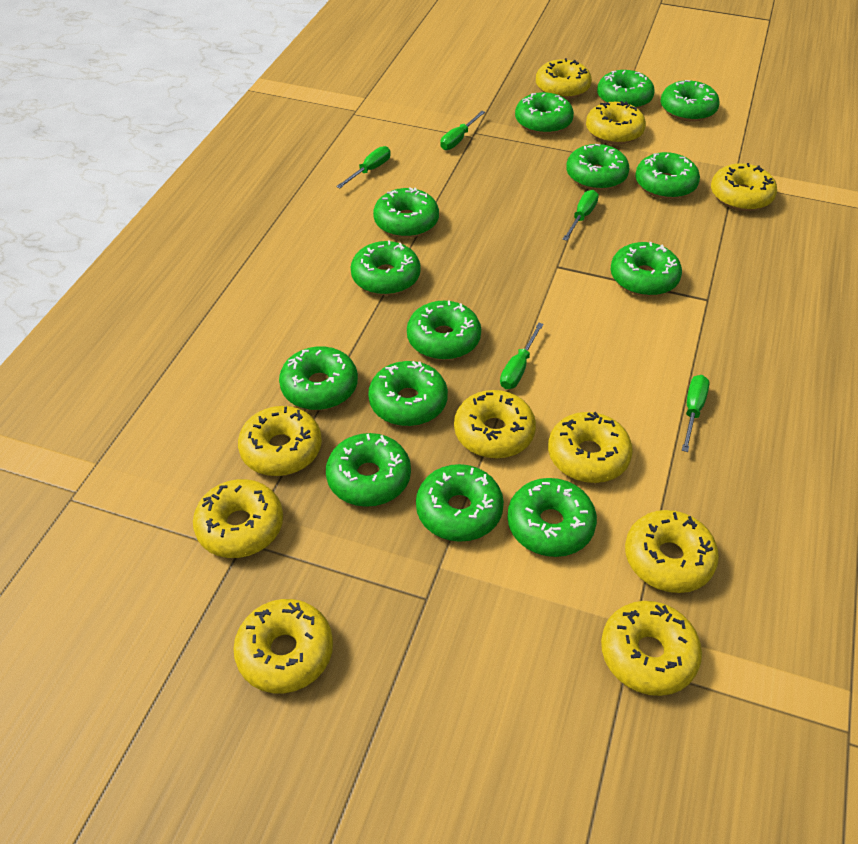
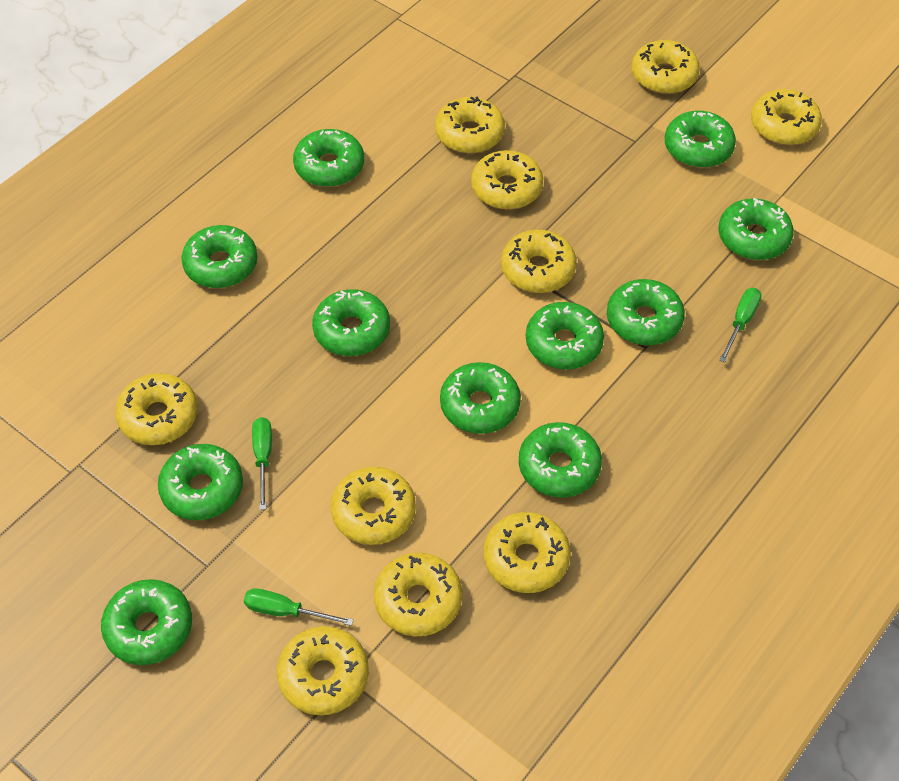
green donut: [279,347,358,410] [326,433,411,507] [350,241,421,295] [368,361,448,426] [373,187,439,238] [407,300,481,360] [416,464,504,542] [507,478,597,557] [515,92,574,134] [566,144,629,190] [597,70,655,109] [611,242,682,296] [635,152,700,199] [661,80,720,122] = 14 -> [101,579,192,665] [158,444,243,520] [181,225,258,288] [293,129,364,187] [312,289,390,356] [440,362,521,434] [519,422,602,498] [526,302,604,369] [607,279,685,345] [665,111,736,168] [718,198,794,260] = 11
green screwdriver: [336,146,391,188] [440,111,485,150] [500,322,544,389] [562,190,599,241] [682,375,709,452] = 5 -> [244,588,354,626] [252,417,272,510] [719,288,761,363] = 3

